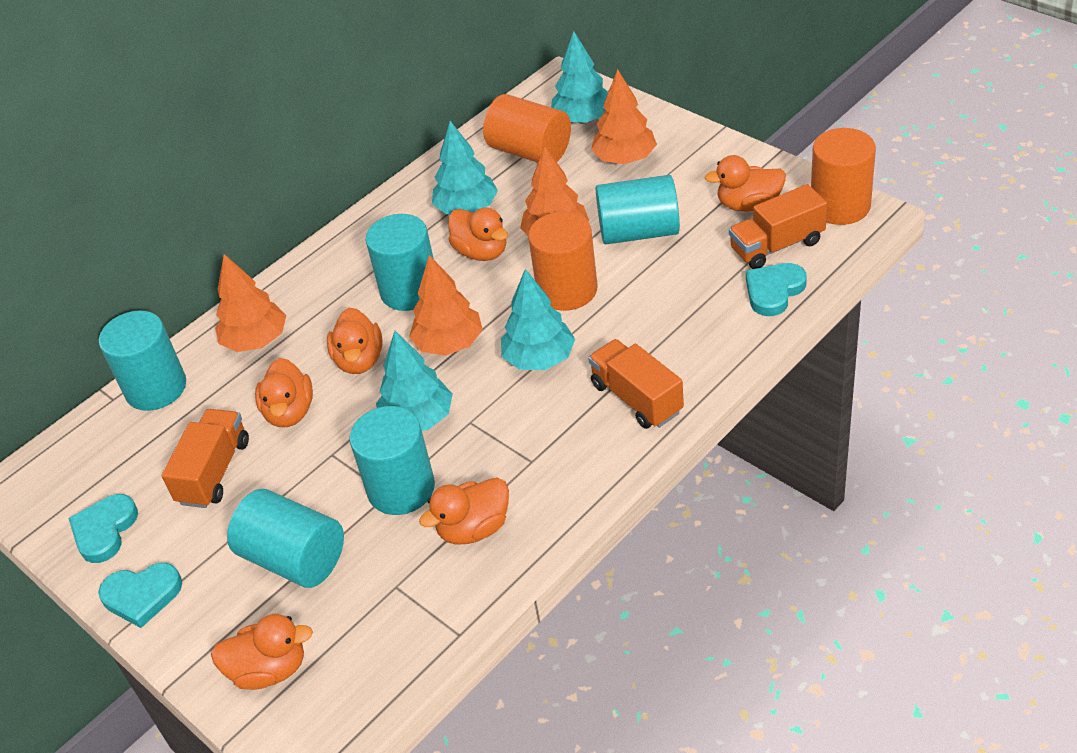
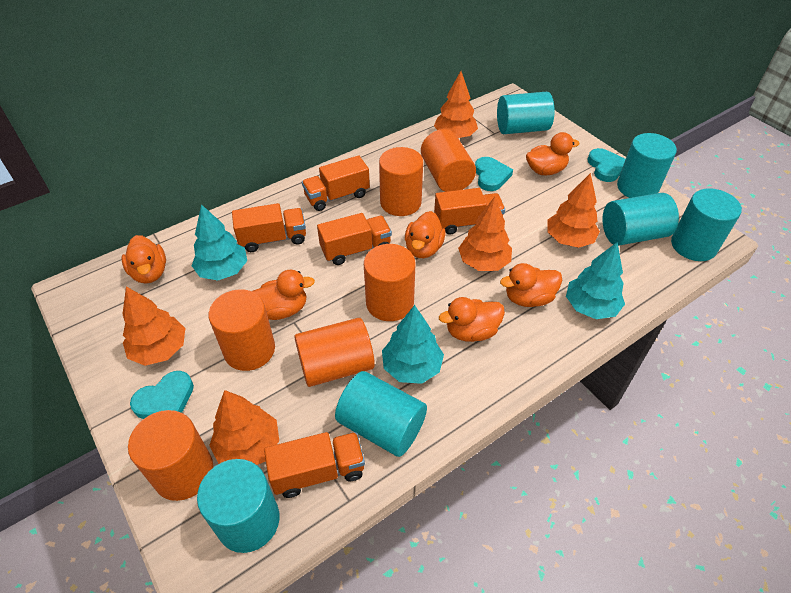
orange cylinder: [483,94,571,163] [528,212,597,311] [811,128,876,225] = 3 -> [128,410,213,501] [209,289,275,371] [294,318,375,387] [364,244,415,321] [379,147,423,216] [421,129,476,192] = 6
orange tree: [215,254,286,352] [409,255,483,356] [520,146,589,235] [591,70,657,164] = 4 -> [123,287,185,366] [209,390,279,465] [434,71,478,138] [458,197,512,271] [547,173,600,248] = 5
orange truck: [162,409,249,508] [588,339,684,429] [729,184,827,269] = 3 -> [232,203,306,252] [264,432,365,498] [302,155,370,211] [317,213,392,265] [434,188,505,235] = 5
turquoise cylinder: [99,311,186,411] [227,489,344,588] [350,406,435,515] [366,214,434,311] [596,175,680,244] = 5 -> [197,459,279,553] [335,371,427,457] [497,92,555,134] [602,193,679,246] [617,133,677,198] [671,188,742,261] = 6
turquoise tree: [376,331,453,431] [432,121,498,214] [501,269,575,370] [551,31,608,124] = 4 -> [192,204,247,281] [382,305,444,384] [566,242,625,319] = 3

